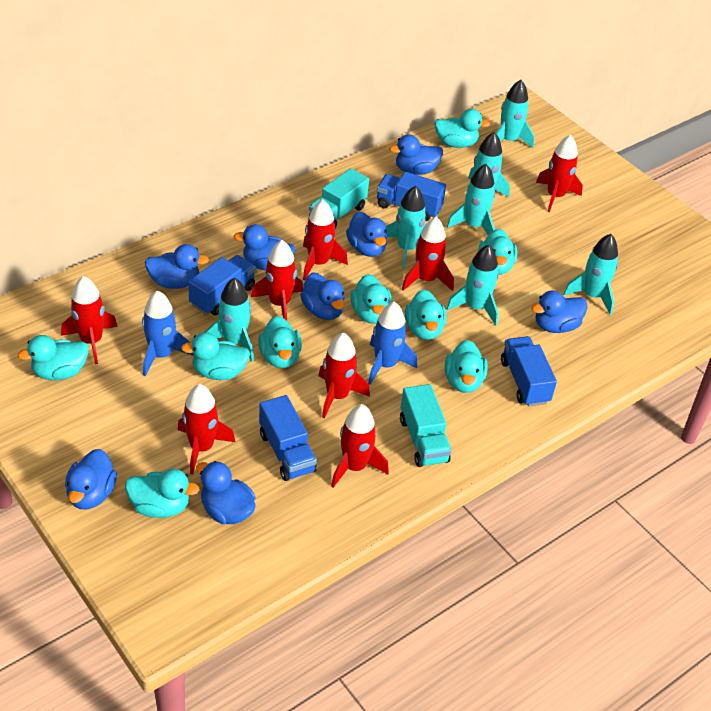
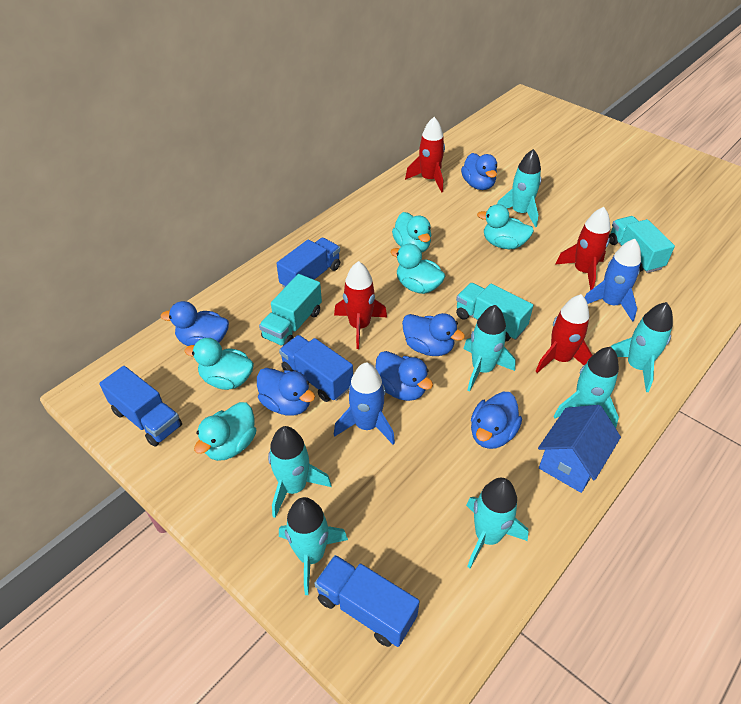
blue duck: [65,449,117,509] [145,244,209,289] [196,461,256,524] [234,224,296,271] [300,273,345,320] [346,212,387,257] [389,134,443,175] [531,290,588,333] = 8 -> [161,301,229,346] [257,368,315,416] [375,351,433,401] [402,313,465,356] [461,153,497,190] [471,392,522,449] = 6
blue house: none = 0 -> [538,405,621,493] = 1
red rocket: [61,276,118,364] [178,384,235,474] [251,240,303,321] [303,199,348,280] [318,332,370,419] [331,404,389,487] [402,217,454,291] [536,135,583,212] = 8 -> [334,261,387,349] [405,117,445,193] [535,294,593,373] [555,207,610,291] = 4
turquoise duck: [18,335,89,380] [125,469,200,518] [181,332,251,380] [258,316,302,368] [350,274,392,324] [405,290,446,340] [434,109,490,148] [445,340,488,393] [478,229,517,275] = 9 -> [185,338,254,390] [194,402,256,461] [390,244,445,294] [392,212,431,252] [477,204,534,249] = 5
turquoise truck: [309,168,369,228] [400,384,452,467] = 2 -> [259,274,322,346] [456,283,534,342] [609,216,675,273] = 3

